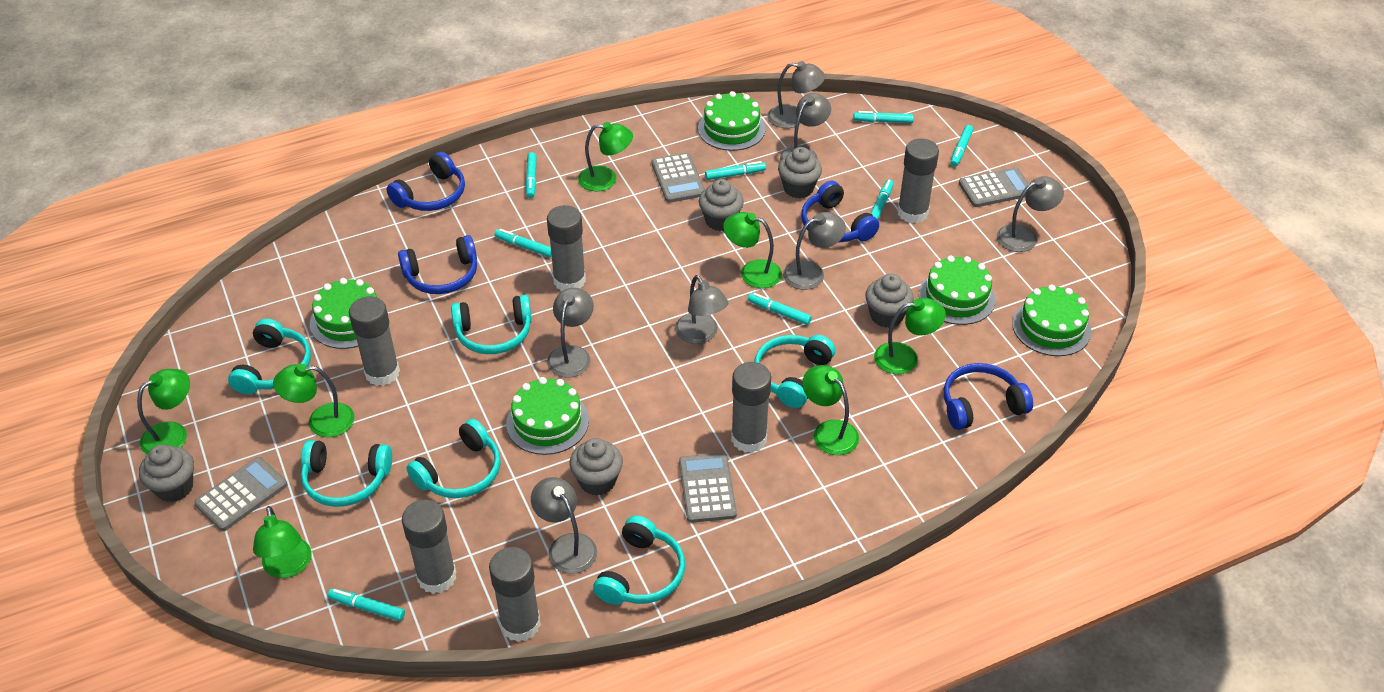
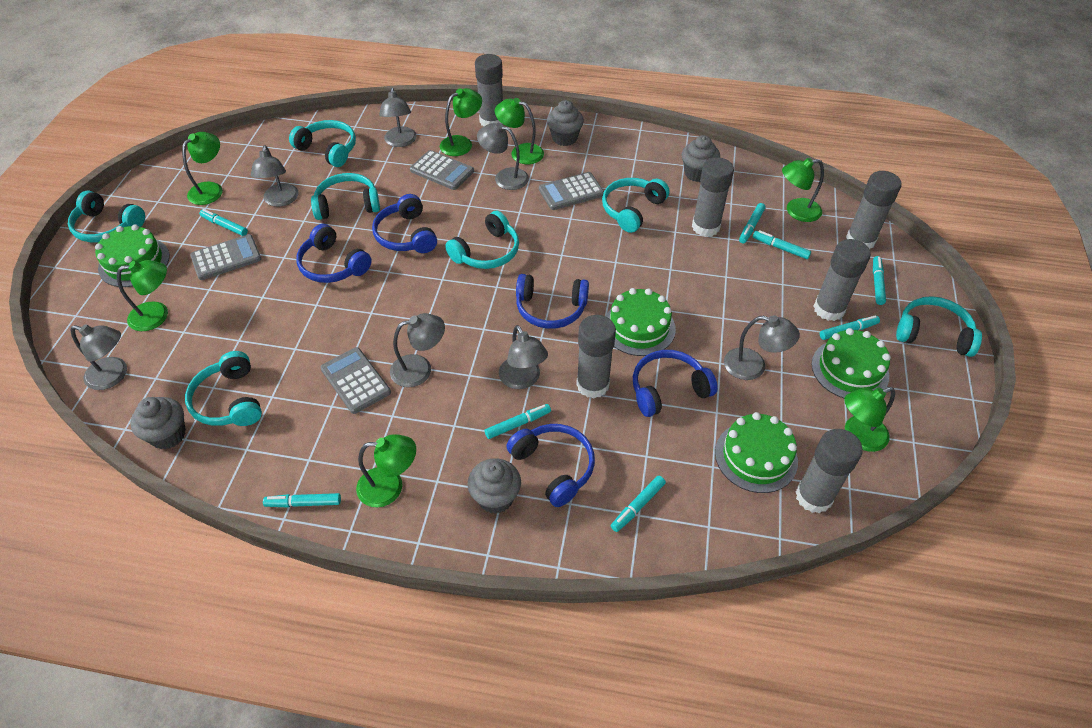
blue headphones: [387,152,465,211] [398,235,477,294] [801,181,879,242] [944,363,1033,430] = 4 -> [296,224,372,283] [372,194,437,253] [506,424,595,507] [516,274,589,329] [633,350,718,417] = 5
green cake: [310,278,388,349] [506,377,589,455] [698,91,766,151] [919,256,996,325] [1012,284,1091,356] = 5 -> [95,224,170,287] [606,288,676,356] [715,412,798,493] [811,328,891,398] = 4
grey cupcake: [139,444,194,502] [569,438,623,496] [699,179,744,231] [778,147,822,198] [865,274,914,328] = 5 -> [130,397,186,449] [467,458,521,514] [547,100,584,146] [682,135,720,182] = 4
turquoise headphones: [228,319,311,394] [301,440,392,507] [406,419,501,498] [451,295,532,354] [593,516,685,605] [754,335,835,408] = 6 -> [68,191,145,242] [185,351,262,426] [289,120,356,167] [311,173,380,220] [445,211,519,269] [602,178,670,233] [896,296,982,357] = 7

